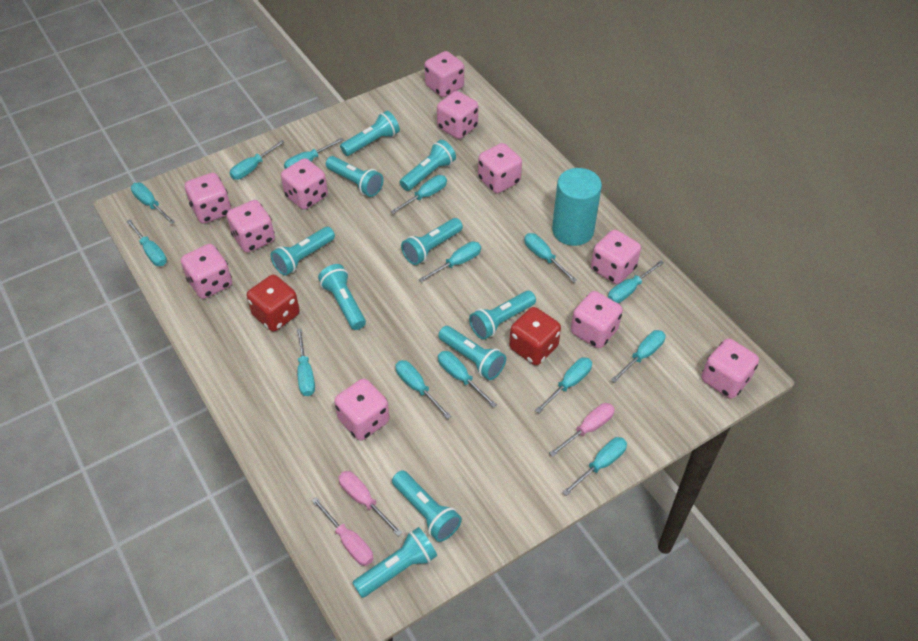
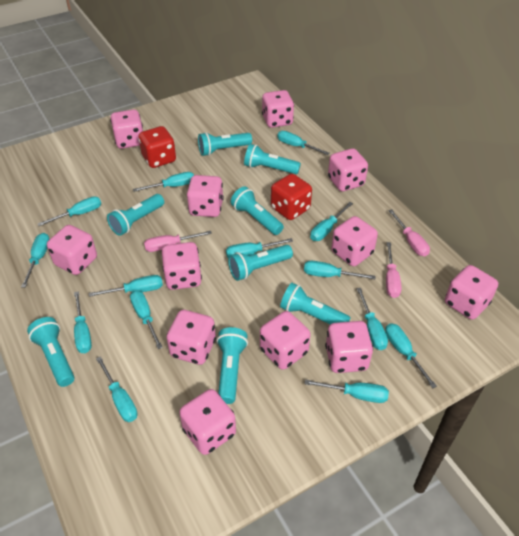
pink dice: [181,244,232,299] [185,173,231,224] [227,200,275,253] [281,158,328,210] [334,379,390,441] [424,51,464,97] [437,91,478,139] [478,143,522,193] [571,291,623,348] [591,230,641,284] [701,338,759,398] = 11 -> [47,225,97,275] [110,109,143,149] [162,242,202,290] [167,310,216,365] [179,389,236,455] [187,175,224,217] [260,311,311,370] [262,90,294,128] [325,321,373,373] [328,148,368,191] [331,216,378,266] [445,265,498,320] = 12
turquoise cylinder: [552,168,602,246] = 1 -> none = 0
turquoise flashlight: [270,227,335,276] [318,264,366,330] [326,156,383,197] [340,111,400,156] [353,527,437,598] [392,470,462,542] [400,140,456,191] [401,218,463,265] [438,326,506,380] [469,291,536,340] = 10 -> [27,317,75,387] [107,194,164,236] [198,132,252,156] [217,327,248,404] [228,245,293,281] [231,186,284,235] [244,144,301,174] [280,283,351,324] = 8

